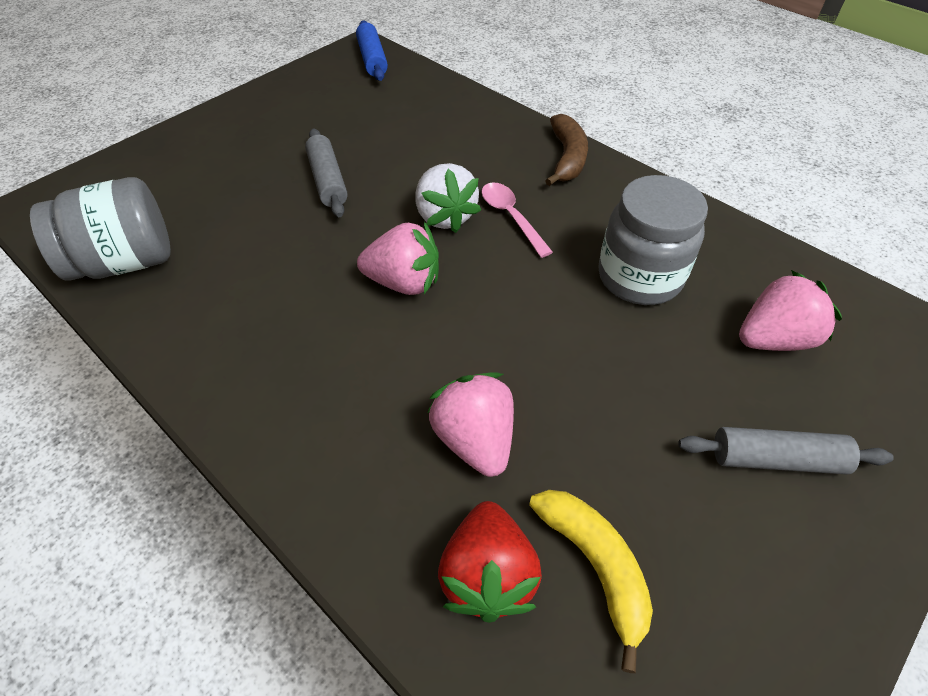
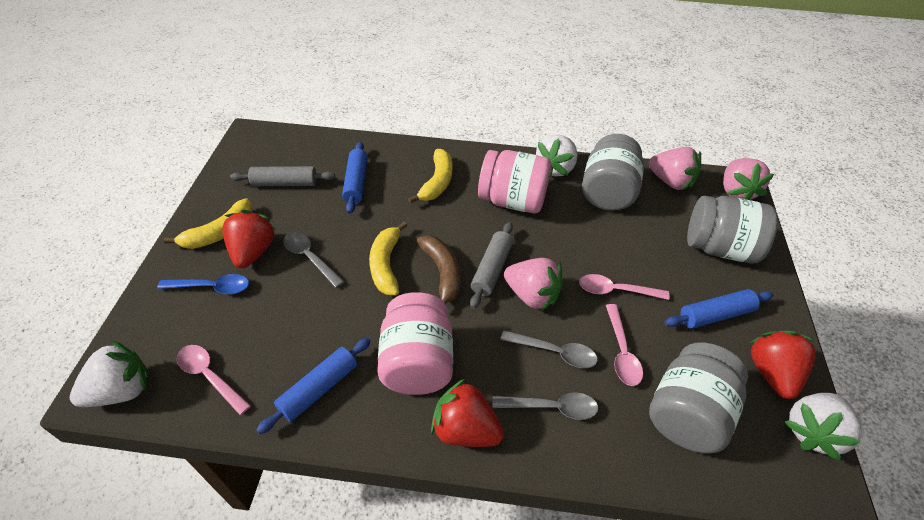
blue rolling pin: [356,20,388,81] = 1 -> [256,338,371,434] [342,142,368,213] [664,289,773,329] = 3
blue spoon: none = 0 -> [157,274,249,294] = 1
grey jar: [30,177,171,281] [598,175,708,305] = 2 -> [582,134,644,211] [649,342,748,454] [687,196,778,263] = 3
grey spoon: none = 0 -> [283,232,344,288] [492,392,598,420] [500,330,598,368] = 3
pink jar: none = 0 -> [377,292,453,395] [478,150,551,214] = 2
pink spoon: [481,182,553,258] = 1 -> [177,345,251,415] [579,274,669,300] [606,304,643,386] = 3
red strawberry: [438,501,542,623] = 1 -> [222,210,276,268] [431,379,504,447] [749,331,816,399] = 3
white strawberry: [416,163,481,233] = 1 -> [70,340,149,407] [536,134,578,178] [785,393,862,461] = 3
yellow banana: [529,490,653,673] = 1 -> [164,198,252,249] [369,222,407,295] [408,149,452,204] = 3

